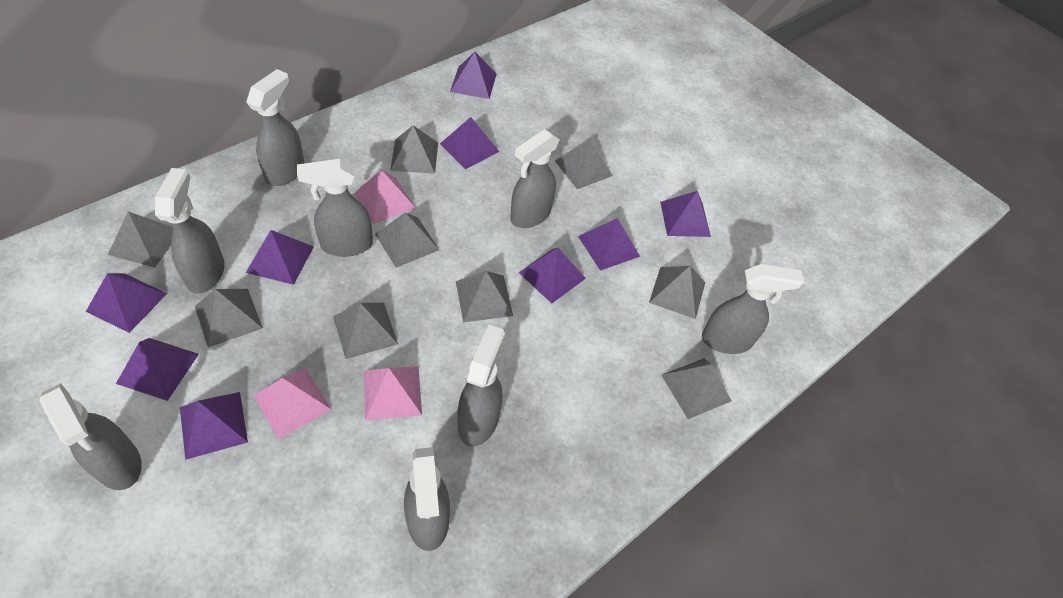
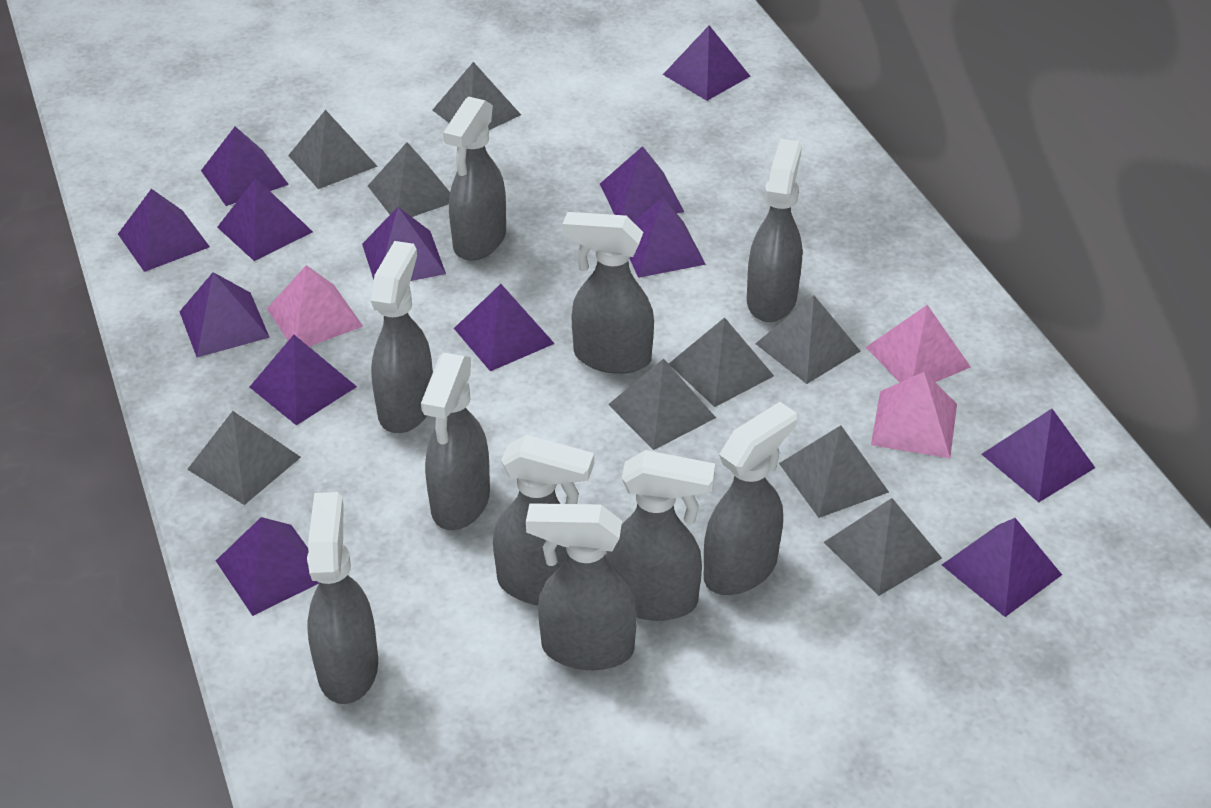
grey spray bottle: [39,383,142,490] [155,168,225,294] [246,69,304,186] [297,159,373,257] [404,447,450,551] [458,325,505,446] [510,129,560,228] [702,264,804,354] = 8 -> [307,492,378,704] [371,241,433,433] [421,353,490,530] [443,96,506,261] [493,435,594,605] [526,503,637,670] [562,212,654,374] [606,450,715,621] [704,402,797,595] [747,139,802,322] = 10
purple pyramid: [86,273,167,333] [116,338,199,401] [180,392,248,460] [246,230,314,285] [440,117,499,169] [450,52,497,99] [519,248,586,303] [578,218,640,271] [660,191,711,237] = 9 -> [118,189,210,272] [179,272,270,358] [201,126,289,206] [216,517,319,616] [217,178,313,261] [250,335,357,426] [362,207,446,281] [454,284,555,371] [600,146,684,221] [630,198,706,278] [663,25,750,101] [942,518,1062,617] [982,409,1095,502] = 13

